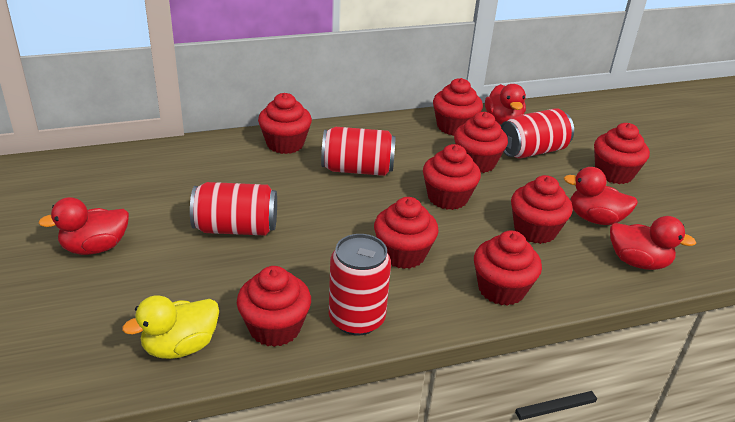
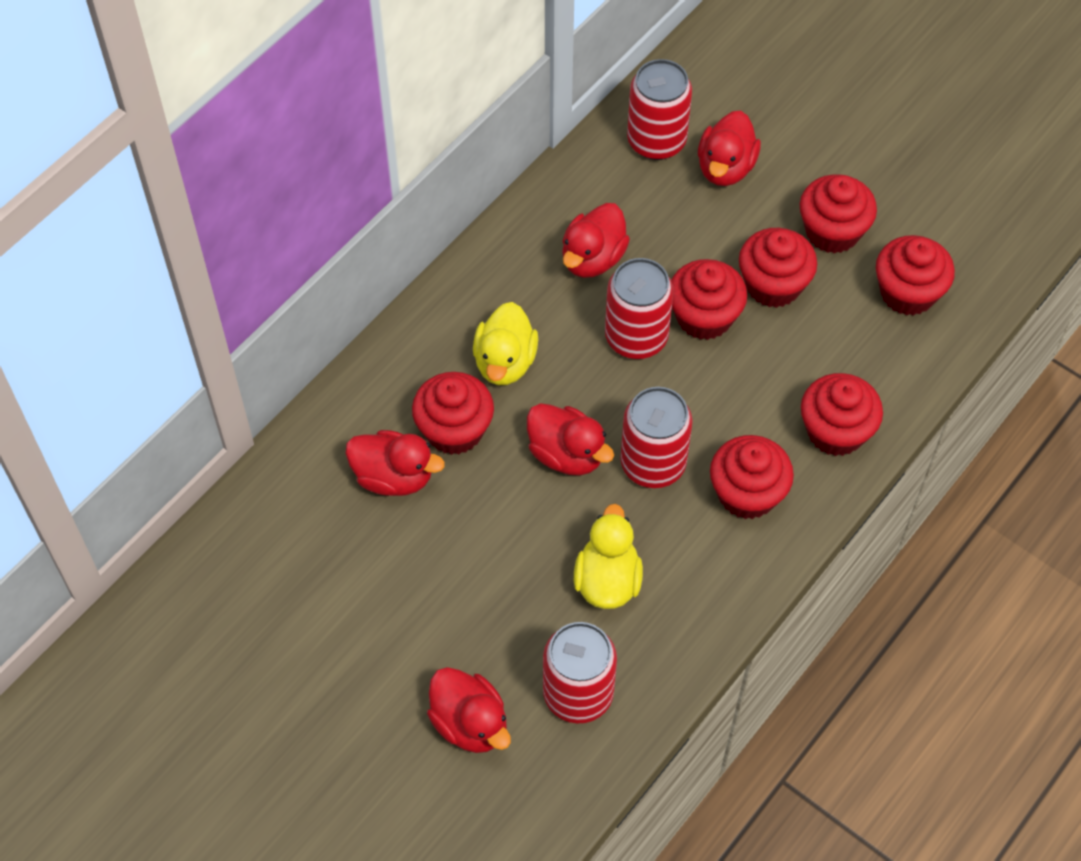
red cupcake: [237,266,311,347] [258,93,312,154] [374,197,438,269] [423,144,481,210] [433,78,483,136] [454,112,508,173] [474,230,542,306] [511,175,573,244] [594,123,650,184] = 9 -> [412,372,494,455] [671,259,747,340] [710,435,794,519] [739,228,817,308] [800,174,877,254] [801,373,883,456] [876,235,955,316] = 7
red duck: [39,197,129,255] [485,84,526,124] [564,167,638,225] [610,216,696,270] = 4 -> [345,430,445,496] [427,667,511,753] [527,403,614,476] [562,203,630,278] [698,111,761,186] = 5
yellow duck: [122,295,219,359] = 1 -> [473,302,538,385] [574,504,643,609] = 2

